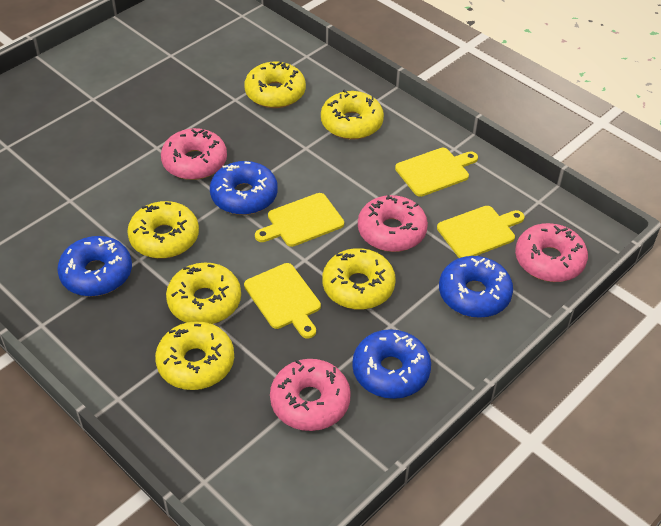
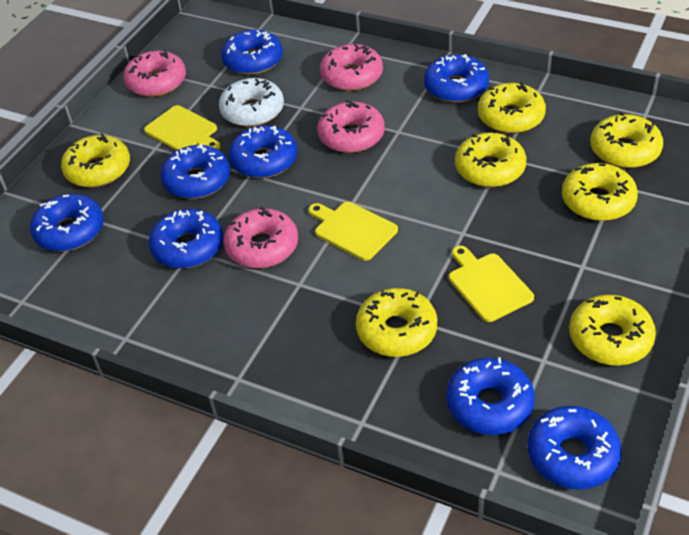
blue donut: [57,236,132,297] [210,161,278,215] [352,329,431,399] [439,256,513,318] = 4 -> [30,194,104,252] [148,209,223,269] [160,144,230,199] [221,29,283,75] [229,125,297,178] [424,54,489,103] [446,357,535,435] [527,406,622,489] = 8
white donut: none = 0 -> [219,78,284,127] = 1
yellow cutting board: [244,263,321,339] [255,193,344,247] [395,148,478,197] [437,206,524,258] = 4 -> [144,105,221,151] [309,202,398,261] [449,246,534,322] = 3
yellow donut: [127,201,199,259] [155,321,234,390] [166,263,241,324] [244,62,306,108] [321,90,384,139] [322,248,396,310] = 6 -> [61,133,130,187] [356,288,437,357] [455,133,526,187] [478,82,546,134] [562,163,638,221] [569,295,656,366] [590,112,663,168] = 7

